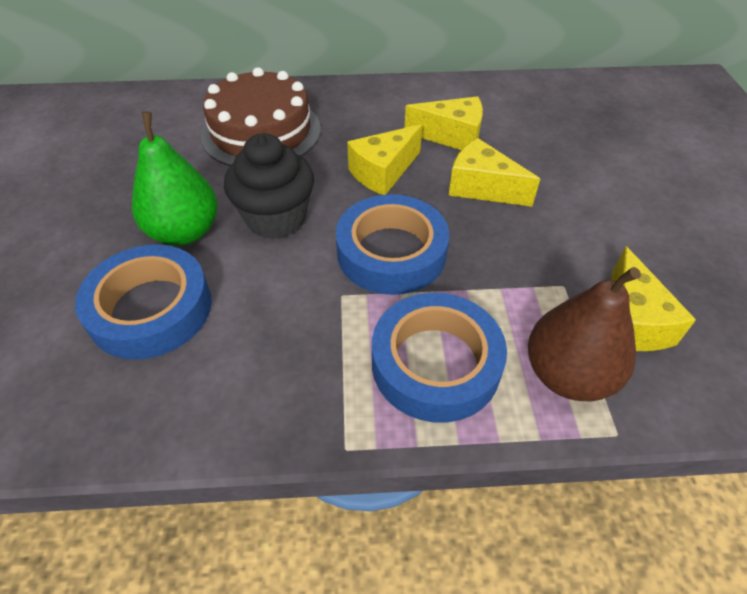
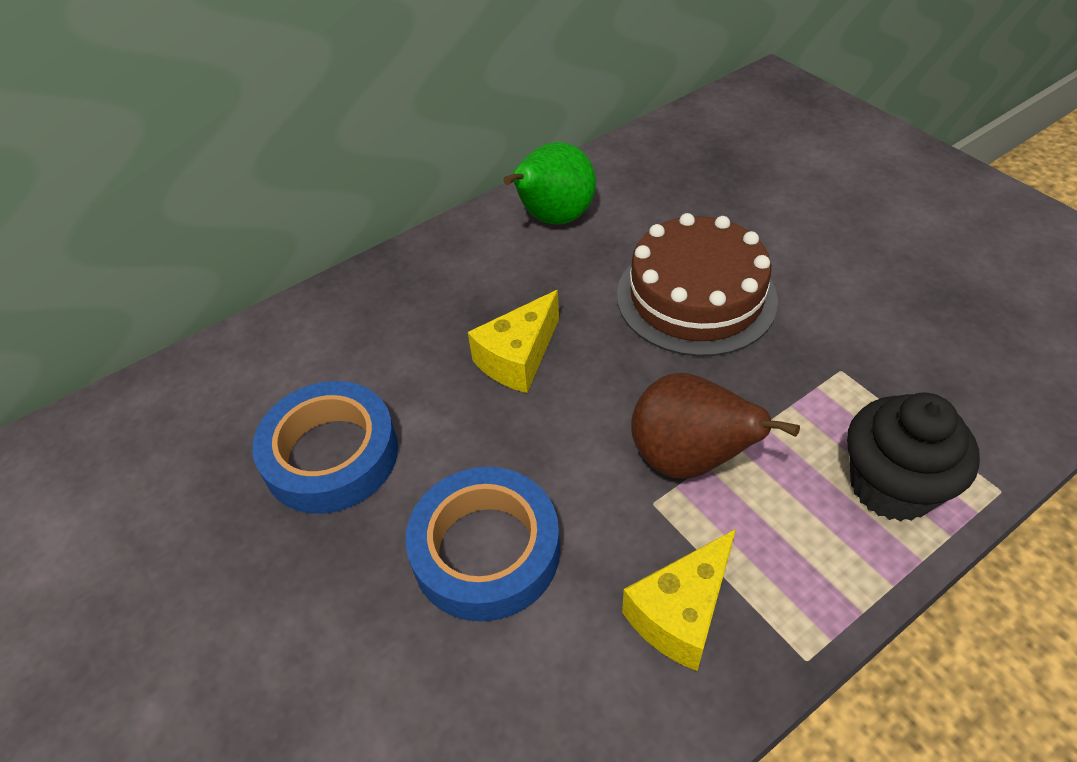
blue tape: [75,245,212,360] [336,194,449,295] [372,293,507,423] = 3 -> [252,381,398,514] [406,467,560,622] = 2
yellow cheese: [347,124,422,195] [405,96,483,150] [449,138,540,207] [611,246,696,351] = 4 -> [468,290,559,393] [622,529,736,671] = 2

